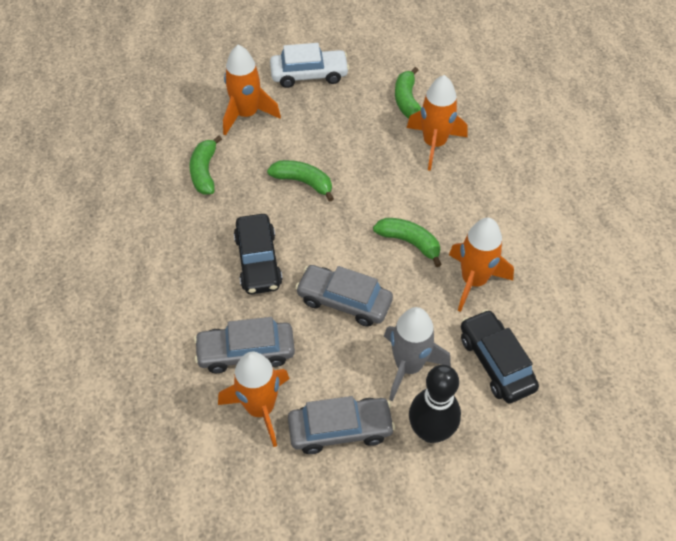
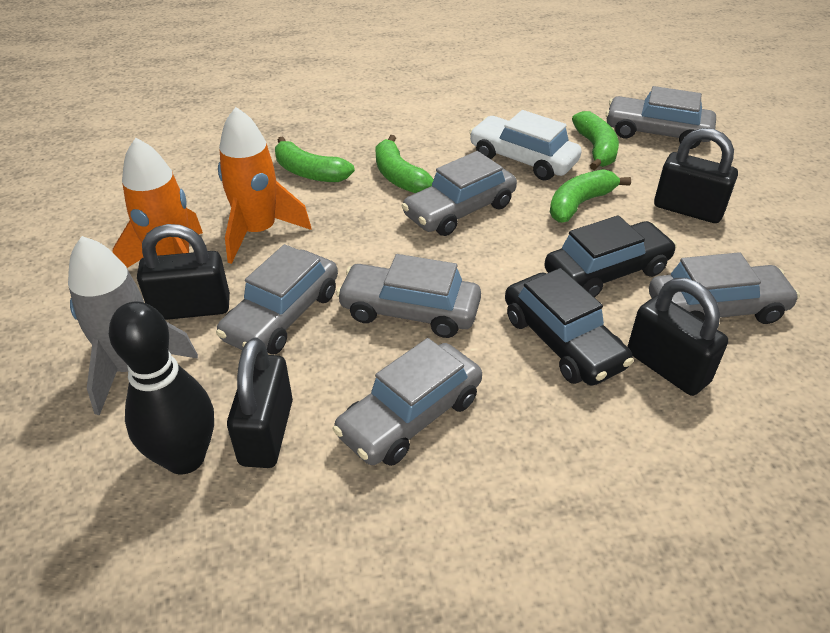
black padlock: none = 0 -> [137,224,230,320] [227,338,293,468] [627,278,728,396] [654,128,738,223] = 4
grey car: [194,317,295,373] [288,396,395,454] [295,265,393,327] = 3 -> [216,244,338,355] [332,338,482,466] [336,254,481,338] [401,151,517,236] [606,86,716,149] [649,252,800,324] = 6
orange rocket: [218,352,290,447] [223,45,281,136] [407,75,468,171] [449,218,514,312] = 4 -> [113,138,203,268] [218,107,311,264] = 2

